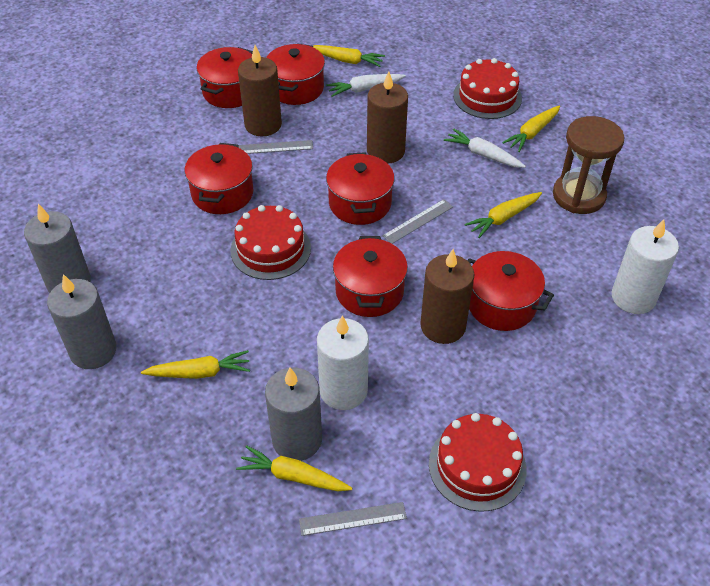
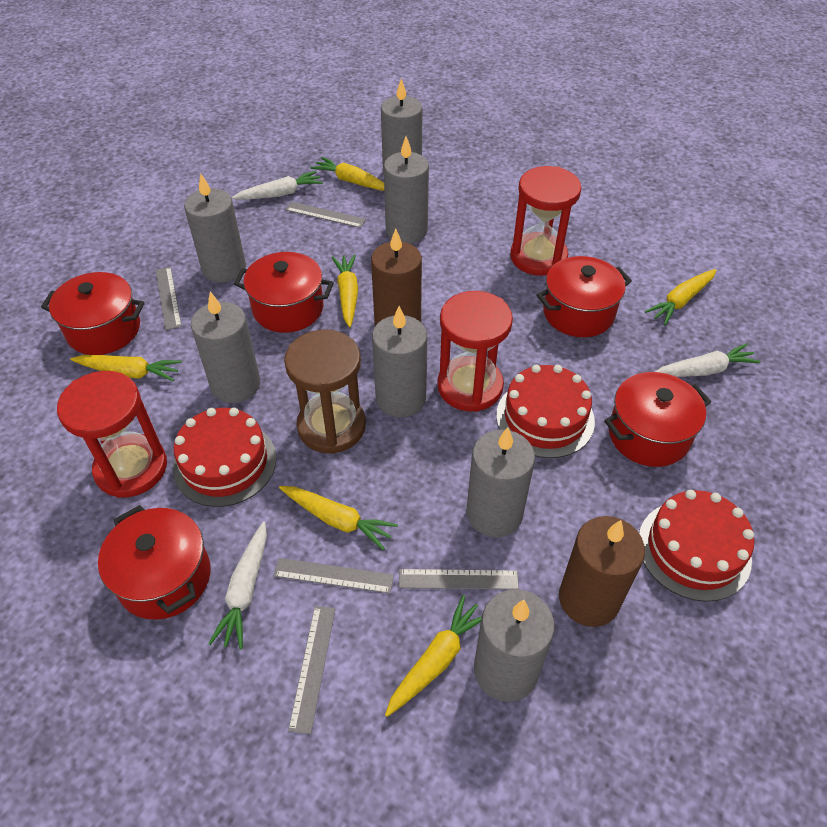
brown candle: [238,45,282,136] [367,71,408,164] [420,249,475,344] = 3 -> [371,229,422,326] [559,516,645,627] = 2
grey candle: [24,204,91,293] [47,274,117,369] [265,368,322,461] = 3 -> [184,174,246,283] [191,291,260,403] [372,306,427,418] [381,79,423,174] [384,136,429,243] [467,427,535,537] [474,589,555,702] = 7
grey ruler: [238,140,313,154] [299,502,407,536] [383,199,453,244] = 3 -> [156,267,182,330] [273,558,394,594] [286,202,366,228] [288,606,335,734] [399,569,519,590] = 5
red hourglass: none = 0 -> [57,371,167,498] [438,291,513,412] [510,166,581,276] = 3
red pot: [185,143,254,214] [197,47,253,108] [266,44,325,105] [326,152,395,225] [333,236,408,317] [467,251,554,331] = 6 -> [41,272,145,355] [98,505,211,620] [234,252,334,333] [537,256,632,337] [604,372,711,467] = 5
white candle: [317,315,369,410] [611,219,679,314] = 2 -> none = 0
white carrot: [326,74,406,97] [444,128,526,168] = 2 -> [208,521,267,650] [232,171,323,200] [655,343,761,377] = 3
yellow carrot: [141,350,250,379] [236,445,352,491] [313,45,385,67] [464,192,542,238] [502,106,560,152] = 5 -> [70,355,182,382] [279,486,398,550] [310,157,384,191] [332,255,358,327] [385,595,482,717] [645,269,717,325] = 6

